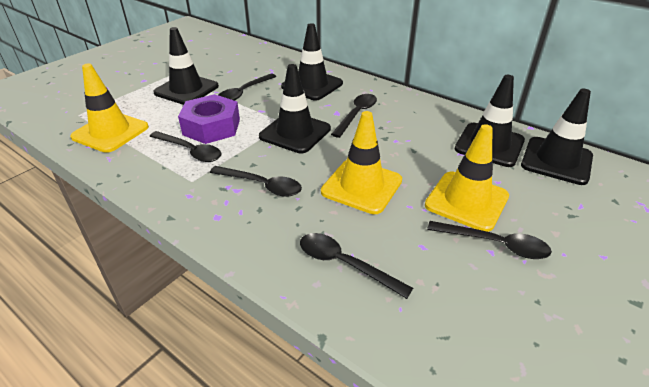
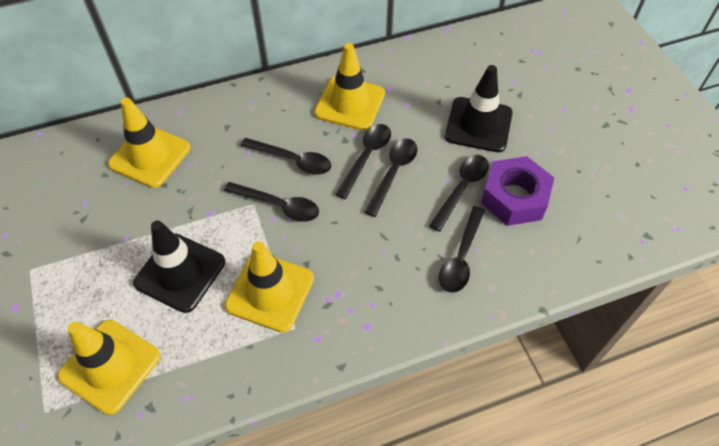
black traffic cone: [153,27,219,105] [259,64,331,153] [281,23,343,100] [455,75,525,167] [521,88,593,185] = 5 -> [133,220,225,313] [445,65,513,152] = 2
yellow traffic cone: [70,63,149,153] [321,111,402,214] [425,124,509,232] = 3 -> [57,320,160,415] [108,98,190,188] [225,241,314,333] [314,43,385,131] = 4

